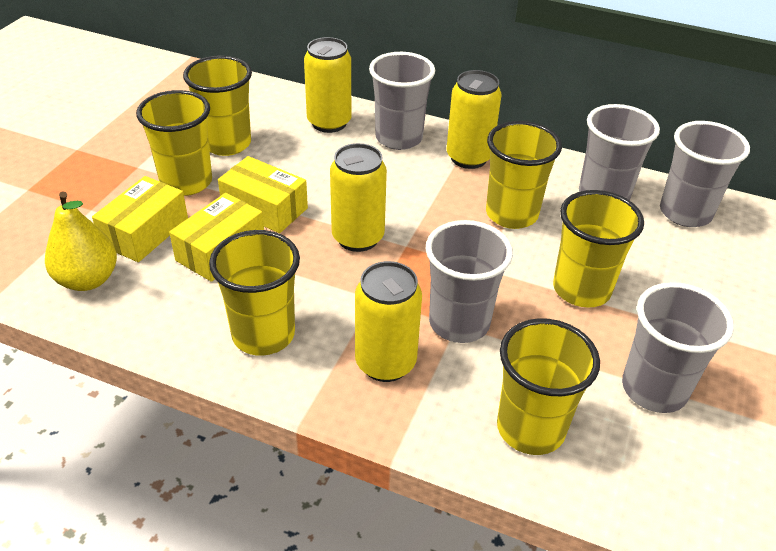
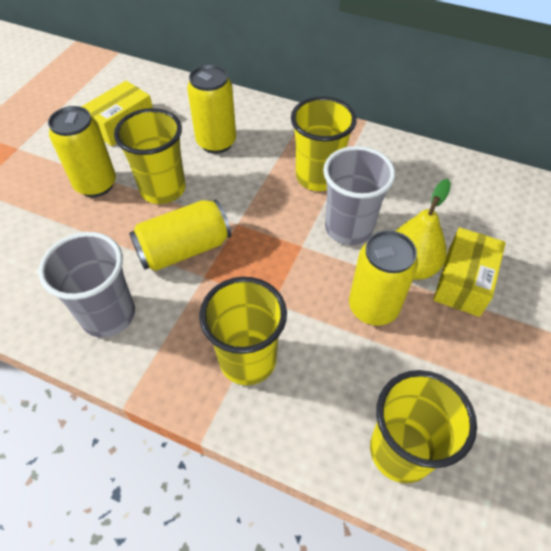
grey cup: [369,52,435,150] [426,220,513,343] [579,104,660,200] [622,282,734,413] [660,121,750,227] = 5 -> [39,232,135,338] [323,146,396,245] = 2
yellow box: [92,176,188,262] [169,193,264,282] [218,156,308,233] = 3 -> [81,81,153,146] [433,227,506,317] = 2
yellow cup: [136,90,212,196] [183,56,252,156] [209,230,300,356] [486,121,562,229] [497,318,600,455] [553,190,644,308] = 6 -> [114,108,186,204] [199,277,287,385] [291,96,357,191] [370,370,477,483] = 4

